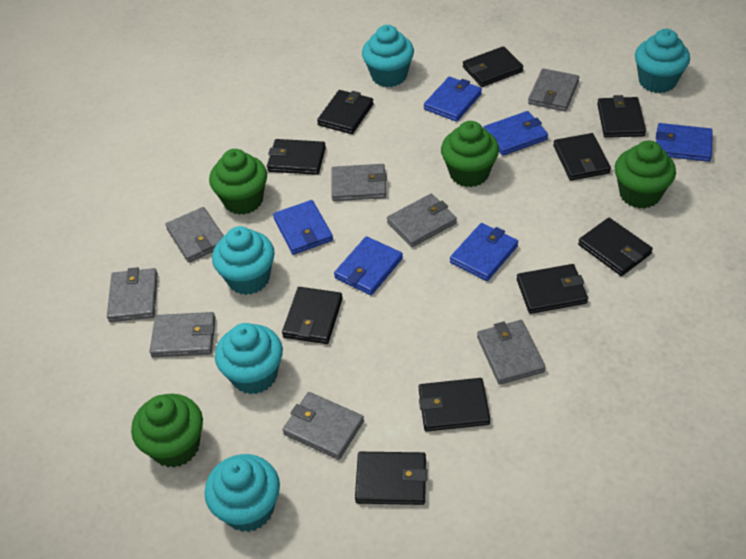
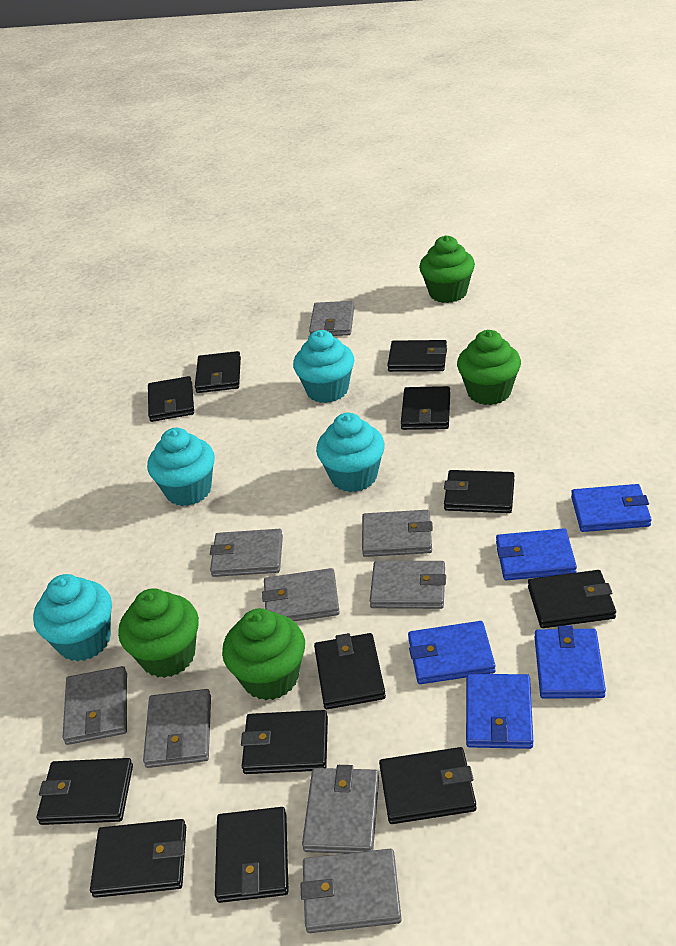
black wallet: [267,139,326,175] [282,287,343,344] [317,90,374,134] [355,452,427,505] [419,378,490,431] [463,46,523,87] [517,264,588,314] [553,133,611,180] [578,218,653,276] [597,95,646,138] = 10 -> [37,758,133,825] [90,819,186,898] [148,376,194,422] [195,351,241,393] [215,807,289,903] [241,710,328,774] [314,633,386,709] [379,747,476,824] [387,340,447,372] [401,386,450,430] [444,470,514,513] [528,570,616,628] = 12
blue wallet: [273,200,333,255] [334,236,403,295] [424,77,482,122] [450,223,518,281] [483,111,548,156] [656,123,713,162] = 6 -> [408,621,496,684] [466,674,533,749] [496,528,577,580] [535,625,606,699] [571,484,652,532] = 5
grey wallet: [107,267,158,322] [150,312,216,357] [165,207,224,263] [282,392,364,460] [331,164,387,201] [387,194,457,247] [477,320,546,385] [528,68,579,111] = 8 -> [63,666,127,745] [143,689,211,768] [210,529,283,577] [262,568,340,621] [300,849,402,933] [302,765,379,854] [309,301,354,336] [362,510,433,557] [370,561,446,609] = 9
turquoise cupcake: [204,454,280,532] [212,226,275,295] [215,323,283,394] [362,25,414,87] [635,29,690,93] = 5 -> [33,574,112,662] [147,428,215,506] [293,330,354,403] [316,413,385,492] = 4

